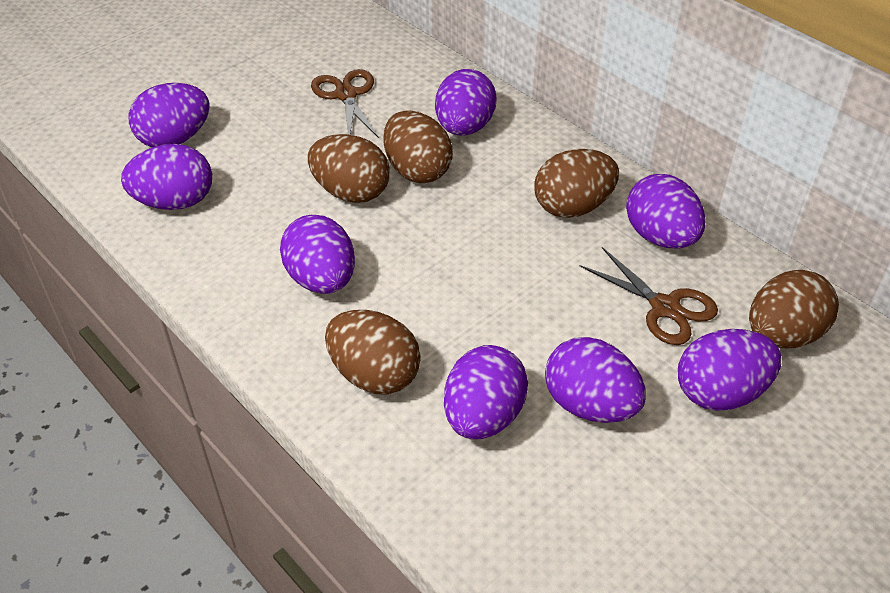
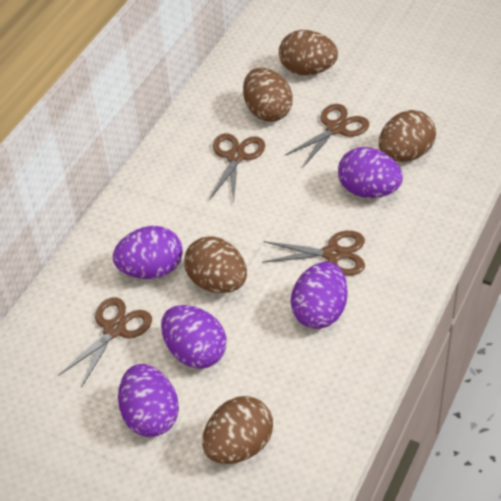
brown scissors: [311,69,379,138] [580,247,718,345] = 2 -> [59,297,152,388] [209,133,265,203] [262,231,365,275] [285,104,369,167] = 4
purple egg: [121,144,212,210] [129,83,210,147] [280,215,355,294] [435,69,496,136] [444,345,528,439] [545,337,646,423] [626,174,706,249] [678,329,781,411] = 8 -> [113,226,183,279] [118,364,179,437] [161,305,226,369] [291,262,348,329] [338,147,403,198] = 5

